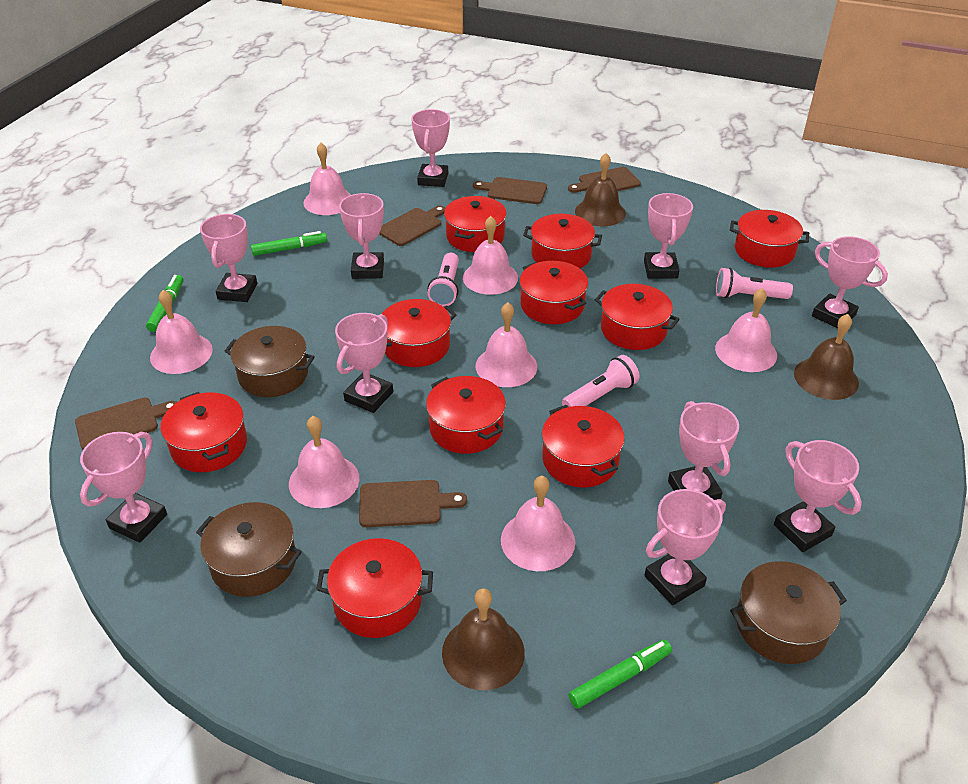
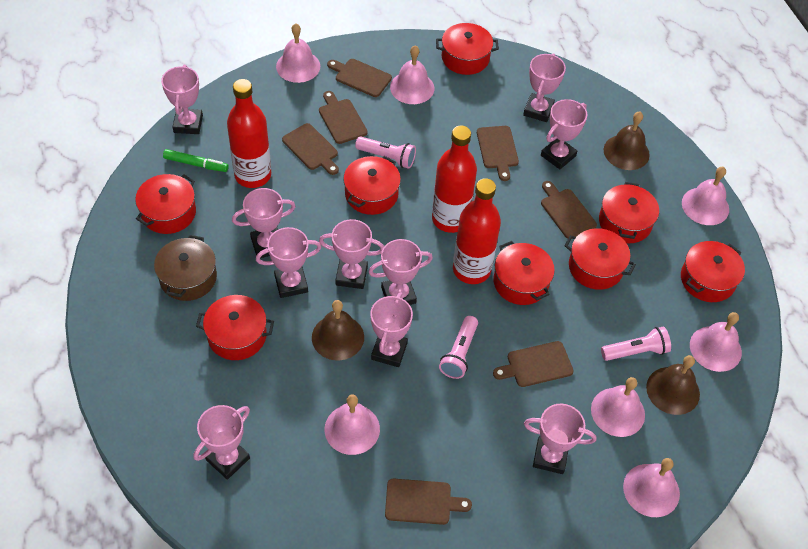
brown cutting board: [75,398,177,450] [359,480,467,527] [379,206,445,246] [473,177,547,204] [568,167,641,193] = 5 -> [282,123,339,175] [319,91,368,144] [327,59,392,97] [385,478,472,525] [477,126,519,181] [493,341,574,387] [541,181,597,239] = 7
brown pot: [196,502,302,597] [224,326,315,397] [730,561,847,664] = 3 -> [154,235,217,301] = 1
green marker: [146,275,183,332] [251,231,327,256] [568,640,672,709] = 3 -> [163,149,229,172] = 1
red bottle: none = 0 -> [227,79,271,188] [432,125,477,233] [453,178,501,284] = 3
red pot: [161,392,247,472] [316,538,433,638] [382,299,457,367] [426,376,506,454] [444,196,507,252] [520,261,588,324] [523,214,602,268] [542,405,625,487] [595,284,680,350] [730,210,809,267] = 10 -> [135,174,196,234] [196,295,274,360] [343,156,401,215] [436,23,499,75] [493,241,555,305] [564,228,636,290] [599,182,659,243] [681,241,745,302] = 8

